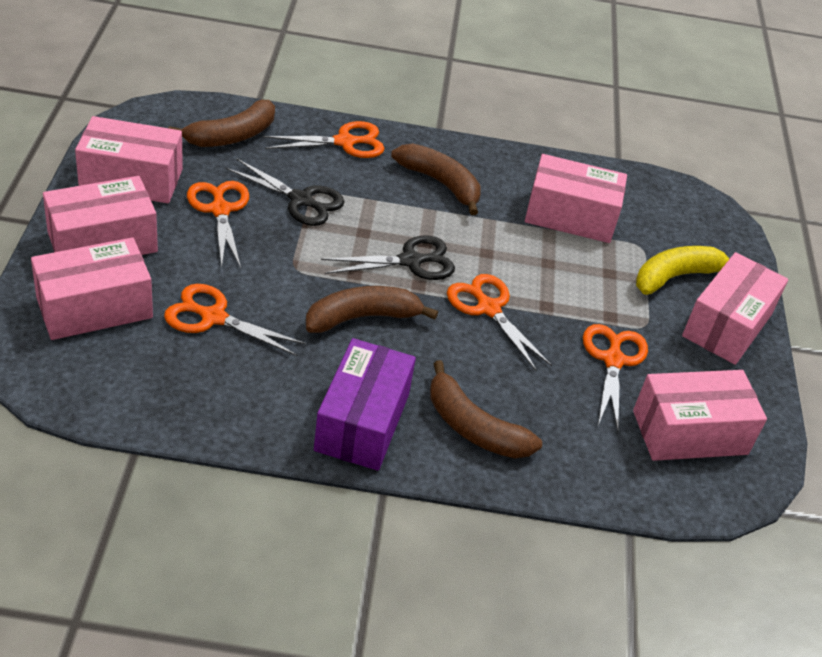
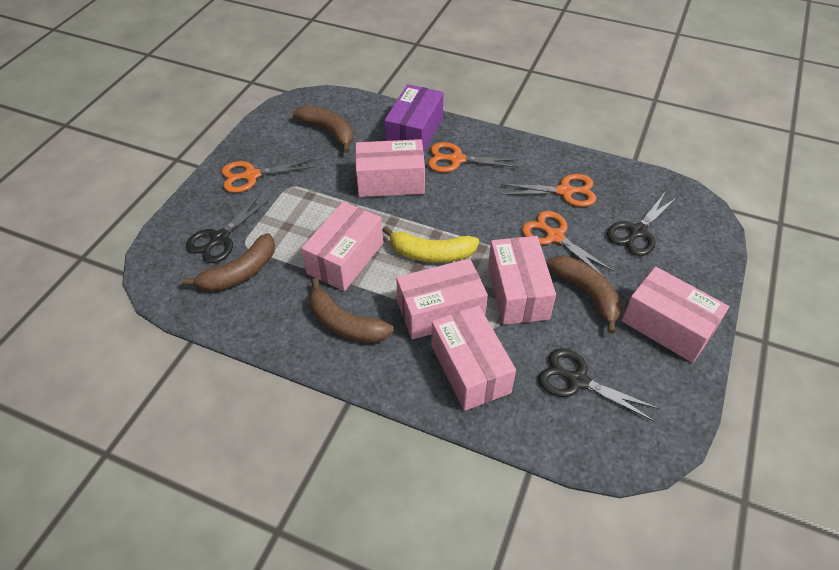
black scissors: [226,158,345,226] [321,236,455,280] = 2 -> [186,195,270,263] [538,348,660,422] [607,194,677,256] = 3
orange scissors: [164,284,306,356] [187,181,249,268] [263,121,385,158] [447,274,552,371] [583,324,648,432] = 5 -> [222,159,314,193] [428,142,519,172] [501,174,596,207] [522,211,614,278] = 4

